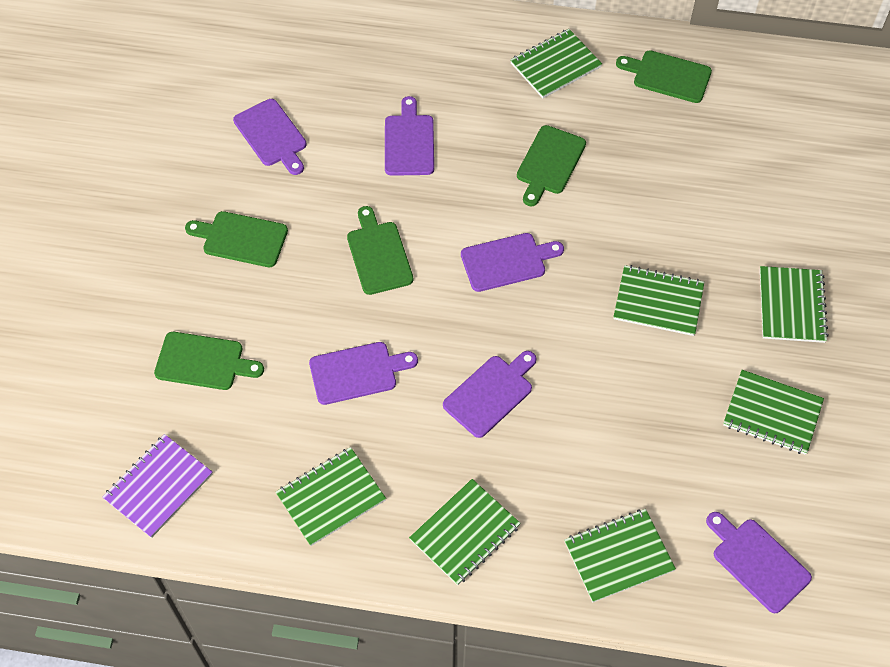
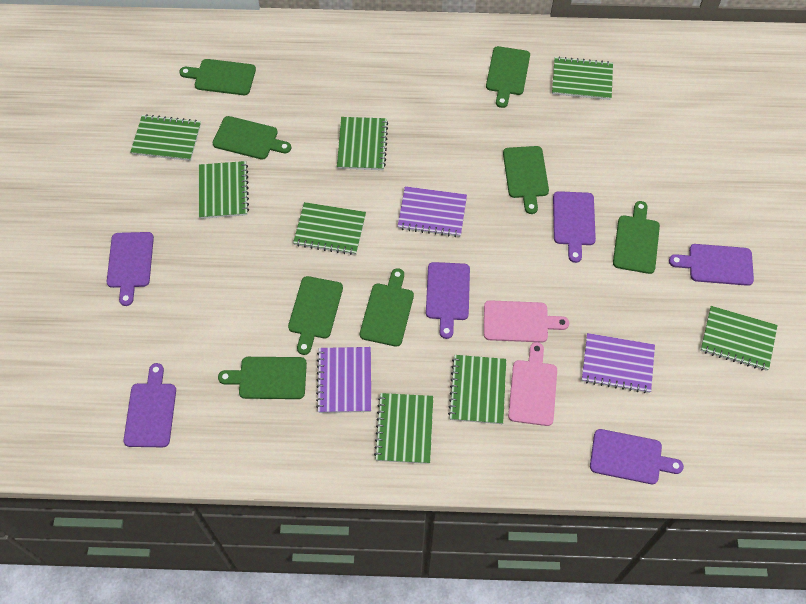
green cutting board: [154,332,264,390] [185,211,288,267] [347,206,414,295] [517,125,586,206] [616,50,712,103] = 5 -> [179,59,256,95] [213,116,291,160] [218,357,307,399] [288,276,343,355] [360,268,414,347] [486,46,530,108] [503,146,549,214] [613,201,660,274] = 8
green notebook: [276,447,386,546] [409,479,521,585] [510,29,602,98] [564,509,676,603] [613,265,704,336] [723,370,824,455] [760,266,829,343] = 7 -> [130,114,201,161] [199,161,249,219] [293,202,366,255] [337,117,388,170] [374,393,433,464] [448,355,506,424] [552,56,613,100] [700,306,778,371] = 8
pink cutting board: none = 0 -> [484,300,569,343] [508,342,557,426] = 2
purple notebook: [103,434,212,538] = 1 -> [316,347,371,413] [397,186,467,237] [582,333,655,393] = 3

